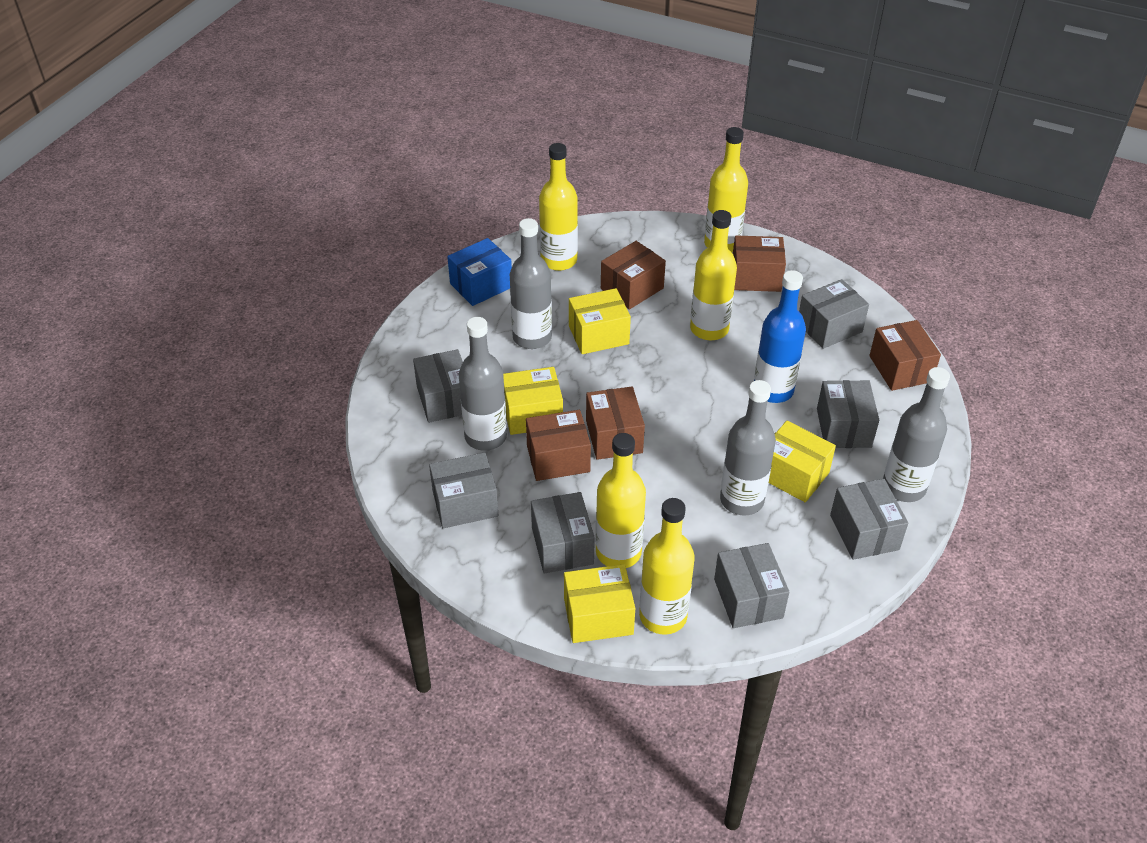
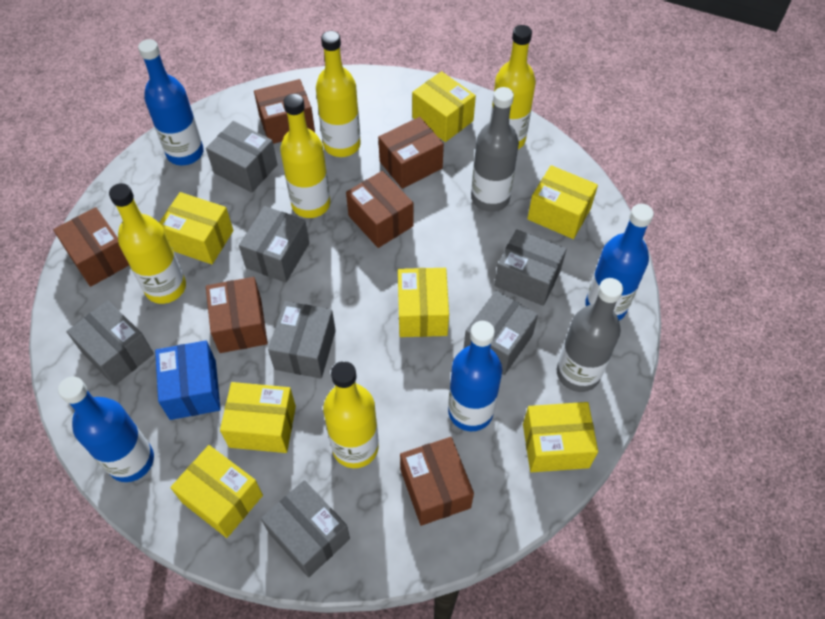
blue bottle: [754,270,806,403] = 1 -> [58,376,154,482] [138,39,204,165] [448,321,502,431] [585,204,654,320] = 4
brown box: [526,410,591,481] [586,387,645,460] [601,241,666,310] [733,235,786,292] [869,320,941,391] = 5 -> [53,207,129,287] [206,277,268,353] [254,79,315,144] [346,171,414,248] [378,117,444,189] [400,437,474,526] = 6
grey bottle: [459,317,507,451] [510,218,552,349] [720,380,776,516] [883,367,950,502] = 4 -> [471,87,519,212] [557,278,623,392] = 2
yellow box: [503,367,563,435] [564,564,635,643] [569,288,631,354] [769,421,836,502] = 4 -> [159,192,233,264] [170,445,263,538] [220,382,296,453] [398,268,449,337] [412,71,476,142] [523,402,598,472] [527,165,598,239] = 7

